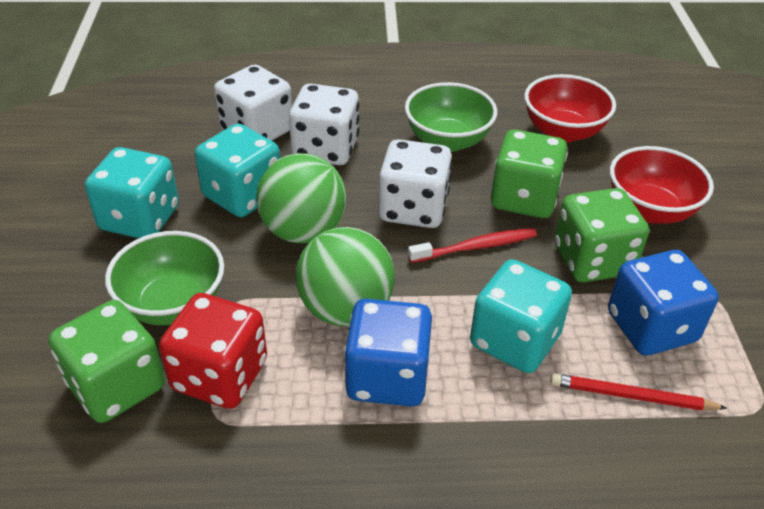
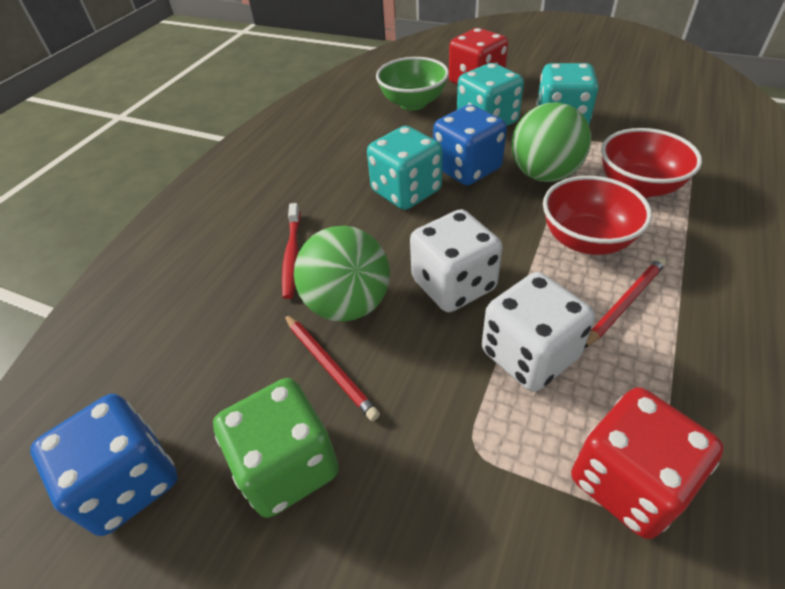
green bowl: [105,231,224,325] [405,82,497,152] = 2 -> [376,57,449,111] = 1
green dice: [49,300,165,423] [491,129,567,218] [554,188,649,283] = 3 -> [213,378,339,518] = 1
red dice: [159,293,267,409] = 1 -> [449,28,508,85] [571,387,724,539] = 2
red pencil: [550,373,727,411] = 1 -> [284,314,380,421] [584,258,666,348] = 2
white dice: [214,65,292,141] [289,83,359,165] [378,139,452,228] = 3 -> [410,209,503,312] [482,272,595,392] = 2

